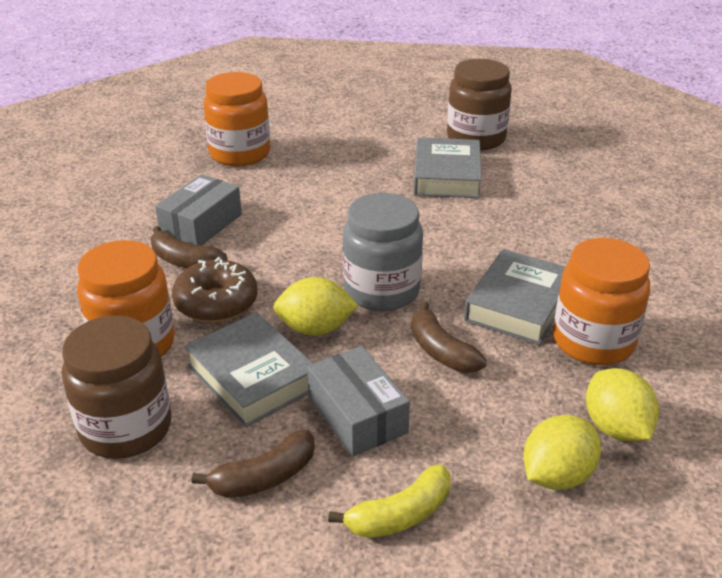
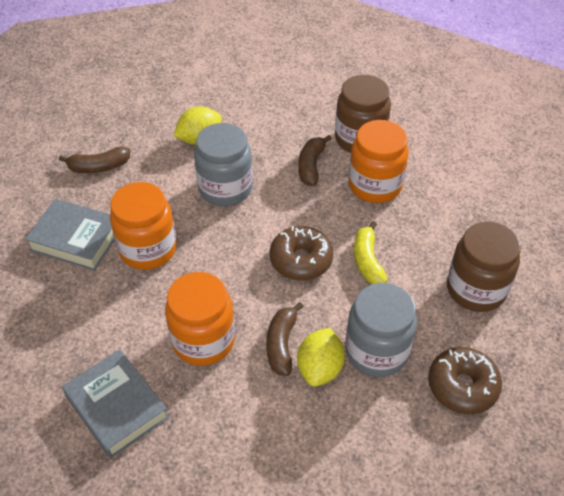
brown donut: [172,257,258,323] = 1 -> [270,226,333,280] [428,347,502,414] = 2
grey book: [184,313,314,427] [414,137,482,198] [464,249,565,345] = 3 -> [25,199,115,271] [62,349,169,459] = 2
grey box: [155,174,242,245] [307,346,410,457] = 2 -> none = 0
grey jar: [343,193,423,311] = 1 -> [194,123,253,206] [345,283,417,377] = 2
yellow lemon: [273,277,358,336] [523,415,601,490] [586,368,659,441] = 3 -> [173,106,222,145] [297,328,345,387] = 2

